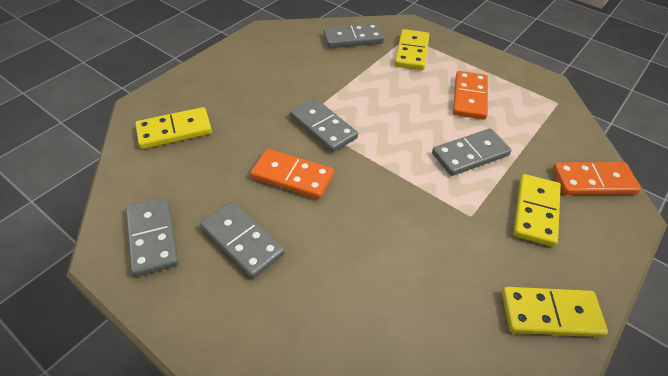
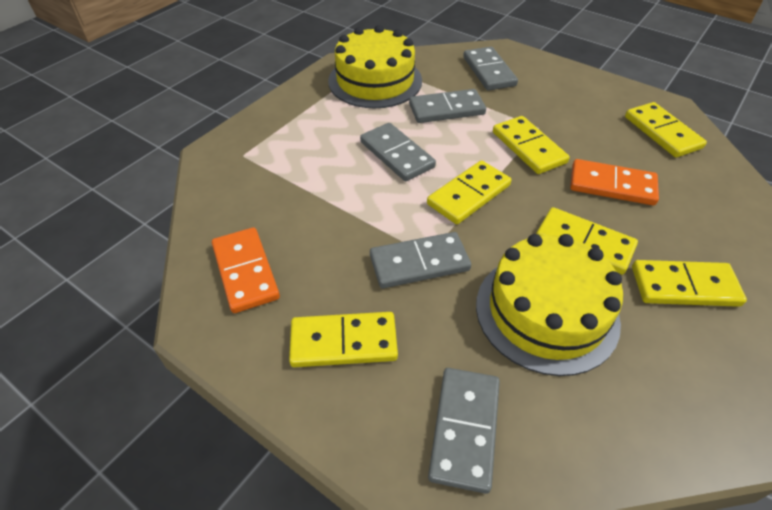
orange domino: [251,149,334,199] [453,71,488,120] [553,162,641,195] = 3 -> [212,227,280,313] [570,159,659,205] = 2
yellow cake: none = 0 -> [328,25,422,108] [476,234,623,376] = 2
yellow domino: [135,107,212,149] [395,29,429,70] [502,287,608,337] [513,174,561,247] = 4 -> [289,312,398,367] [427,160,511,224] [493,116,570,174] [536,207,638,275] [625,102,707,158] [632,260,747,307] = 6

